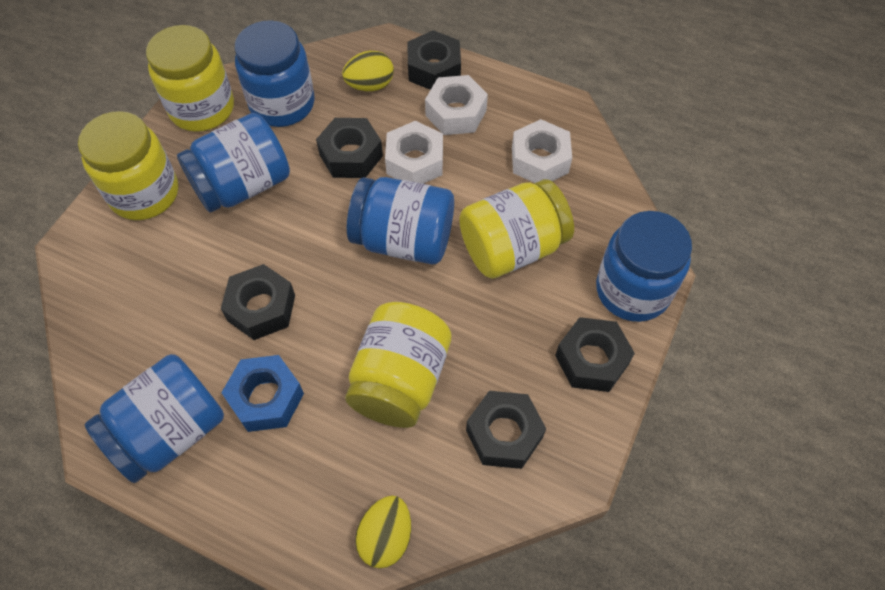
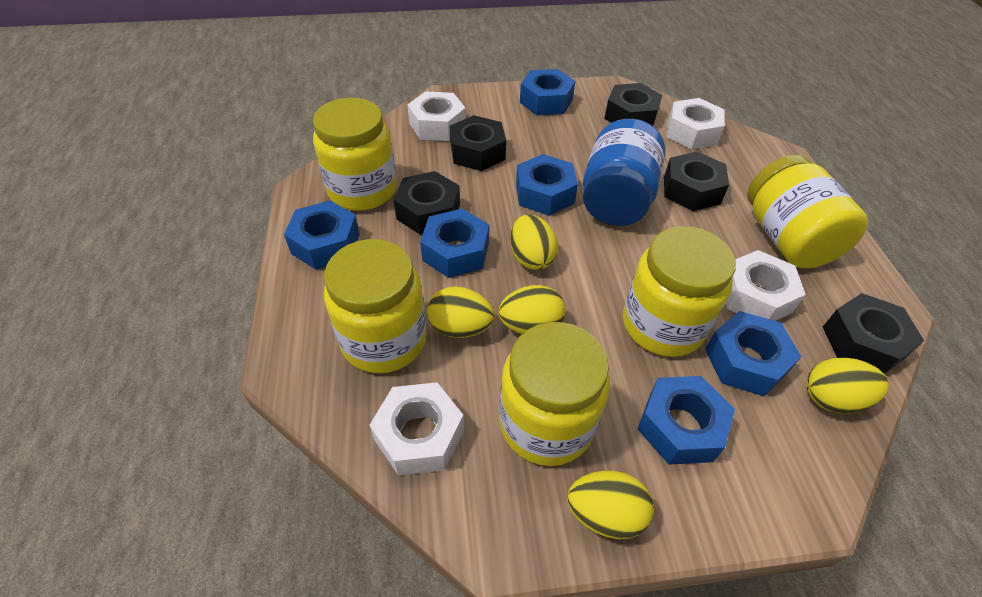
blue jar: [85,354,224,483] [177,113,290,213] [235,20,314,127] [347,177,454,264] [596,211,692,322] = 5 -> [583,119,665,226] = 1
blue nut: [221,355,304,432] = 1 -> [284,201,360,269] [420,209,489,278] [516,154,578,216] [520,69,575,115] [638,376,735,465] [705,311,802,396] = 6
white nut: [385,121,443,184] [425,75,488,135] [512,119,572,183] = 3 -> [370,382,464,476] [407,91,466,141] [666,98,725,150] [726,250,806,321] = 4
yellow egg: [342,51,394,91] [355,495,411,568] = 2 -> [427,287,494,338] [498,285,566,334] [510,214,558,270] [567,471,654,539] [806,358,889,413] = 5
yellow jar: [78,111,178,220] [146,25,234,132] [345,302,451,428] [459,179,574,279] = 4 -> [313,97,397,211] [324,239,427,373] [499,322,610,466] [623,226,736,357] [747,155,868,268] = 5

